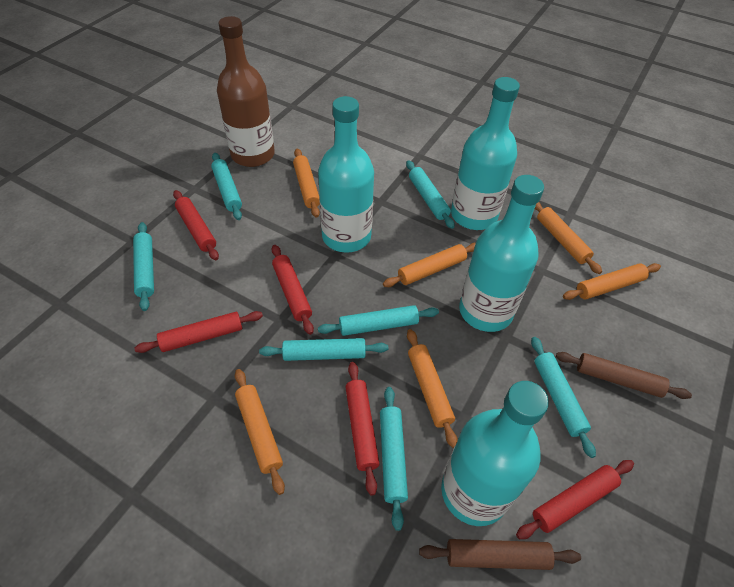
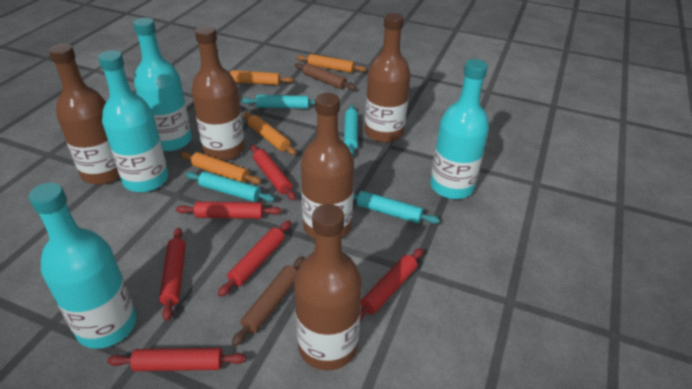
brown bottle: [217,16,275,167] = 1 -> [49,44,120,185] [191,26,245,161] [294,204,362,370] [301,93,354,239] [365,13,410,143] = 5
orange rolling pin: [235,369,285,495] [293,149,320,218] [383,243,476,287] [407,329,458,448] [535,202,602,274] [563,263,661,300] = 6 -> [181,152,261,184] [230,70,293,85] [243,112,296,155] [297,54,366,73] = 4
red rolling pin: [134,311,263,353] [173,190,219,260] [272,245,314,335] [345,362,380,496] [516,460,634,539] = 5 -> [107,348,246,371] [159,228,186,321] [176,201,282,219] [218,220,291,297] [251,145,296,200] [360,248,423,322] = 6
turquoise rolling pin: [133,222,154,311] [211,153,242,220] [259,338,388,361] [318,305,439,336] [380,387,408,531] [406,160,455,229] [531,337,596,458] = 7 -> [186,172,275,202] [242,95,315,109] [344,104,358,156] [353,191,440,224] = 4

